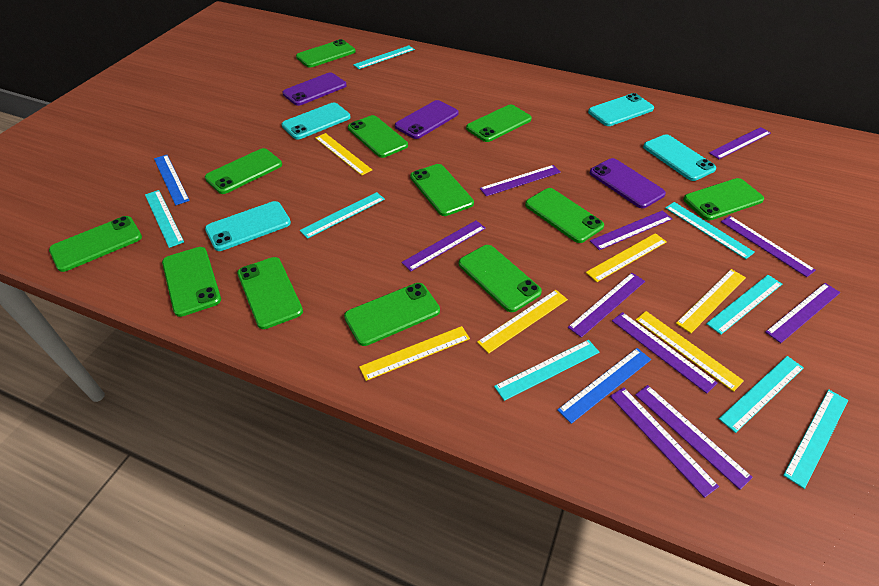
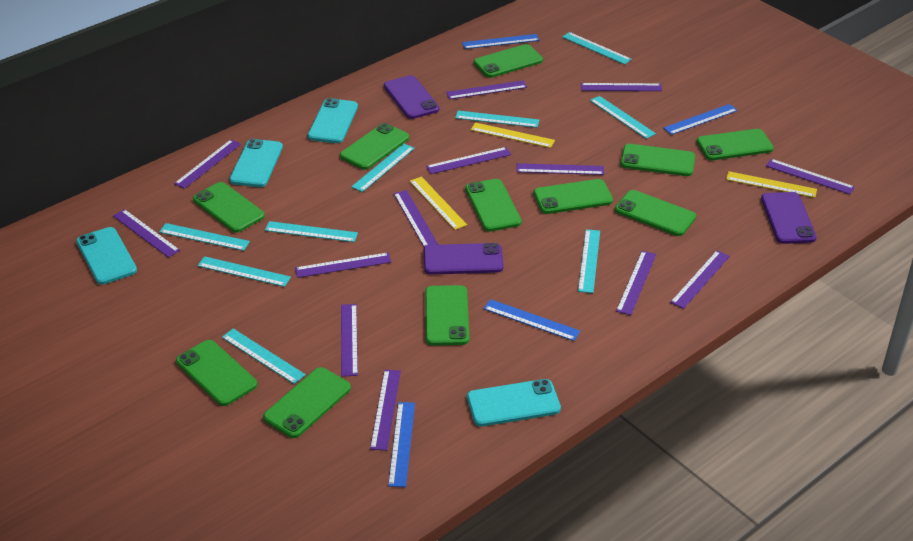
blue ruler: [154,155,190,205] [557,348,651,424] = 2 -> [388,402,415,487] [462,34,540,49] [483,299,580,341] [663,104,738,135] = 4
green phone: [49,216,142,272] [162,247,221,317] [205,148,282,194] [237,257,303,329] [296,39,356,68] [344,283,440,346] [348,115,408,158] [410,164,474,216] [459,245,542,312] [466,105,532,142] [525,188,604,243] [683,178,764,221] = 12 -> [176,340,257,406] [193,182,265,233] [263,367,351,438] [340,123,409,170] [425,285,469,345] [465,179,522,232] [474,44,543,78] [534,179,613,214] [615,190,696,236] [621,144,695,176] [697,129,774,160] = 11
purple ruler: [401,220,486,271] [480,165,561,196] [568,273,645,338] [590,210,672,250] [610,387,719,498] [612,312,717,394] [635,385,753,490] [709,127,771,159] [721,216,816,277] [765,283,841,343] = 10 -> [113,209,180,258] [174,140,241,189] [295,253,391,278] [341,304,358,377] [370,370,401,451] [394,190,438,247] [426,147,511,174] [446,80,527,100] [516,163,604,175] [581,83,662,91] [616,251,656,315] [670,250,730,309] [766,159,855,194] = 13
turquoise ruler: [145,190,184,248] [300,192,385,239] [353,45,415,69] [494,340,600,401] [665,202,755,259] [706,275,782,335] [719,356,804,433] [783,389,848,489] = 8 -> [159,223,250,251] [198,256,291,287] [222,328,306,384] [265,221,358,242] [351,144,415,192] [455,111,539,128] [562,32,632,65] [578,229,600,293] [590,96,656,139] = 9
yellow ruler: [315,133,372,175] [359,326,470,381] [477,290,568,354] [586,233,667,282] [636,311,744,392] [676,269,746,333] = 6 -> [410,177,467,230] [471,122,555,148] [726,171,817,198] = 3

